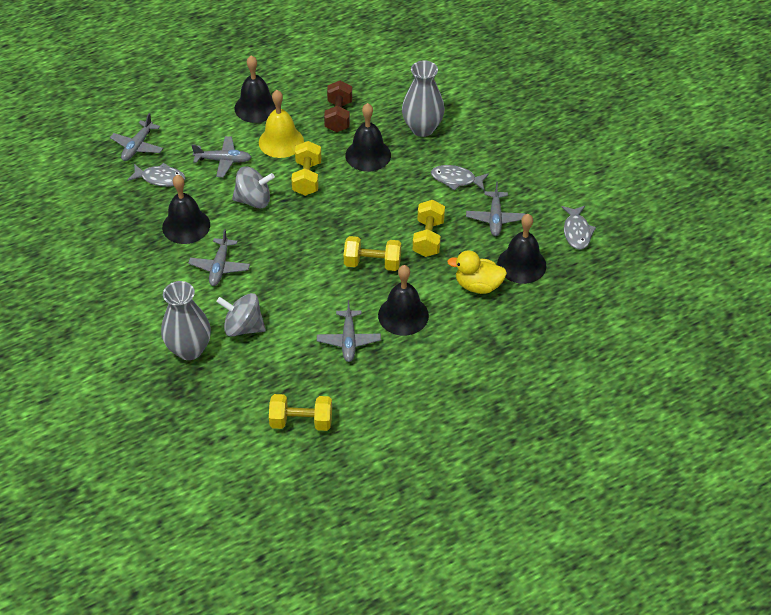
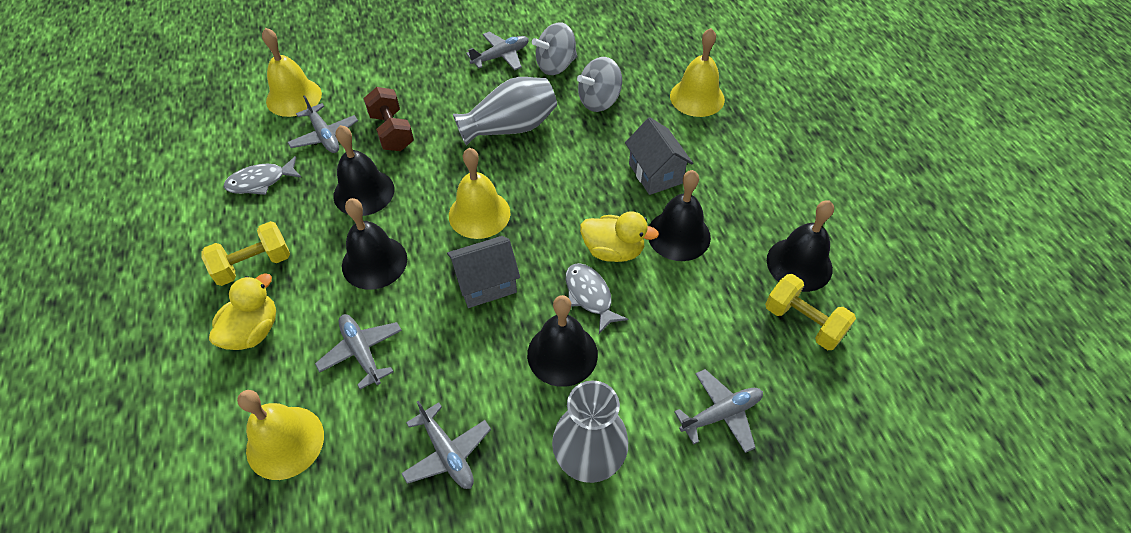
grey fish: [127,163,185,187] [431,165,489,191] [562,206,596,250] = 3 -> [224,156,302,195] [566,263,628,334] = 2
grey house: none = 0 -> [447,236,520,308] [625,117,693,195] = 2
yellow bell: [259,90,304,158] = 1 -> [237,390,324,480] [262,28,322,117] [449,148,511,239] [670,28,725,117] = 4
yellow duck: [447,251,507,294] = 1 -> [209,273,276,350] [580,211,659,262] = 2
yellow dumbbell: [269,394,332,431] [291,141,321,196] [344,236,401,271] [413,200,445,257] = 4 -> [201,221,290,286] [765,274,856,350] = 2

